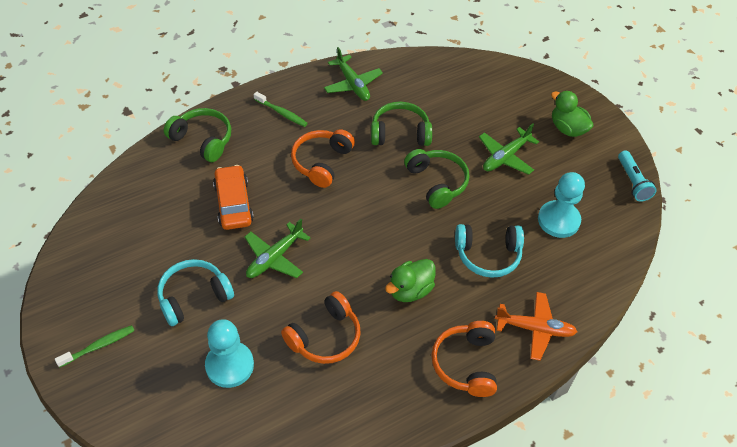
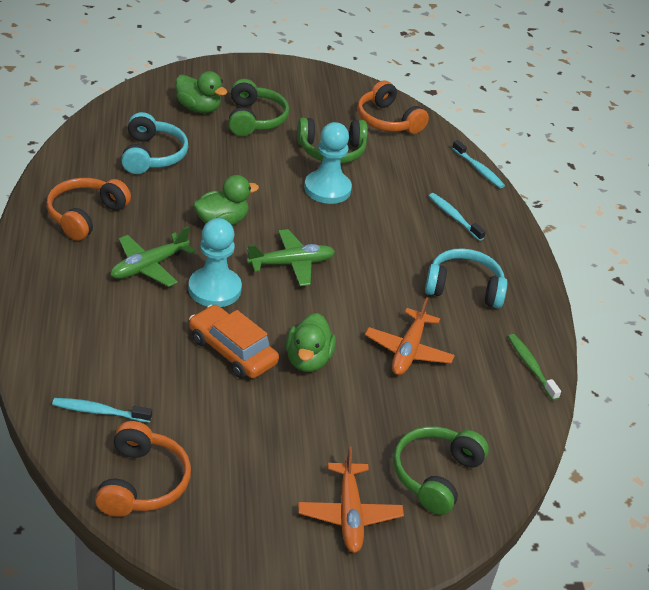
green duck: [385,259,436,302] [551,91,594,137] = 2 -> [176,71,227,113] [193,175,259,226] [286,313,336,372] = 3
green plane: [244,219,310,278] [324,47,383,101] [479,123,539,175] = 3 -> [111,226,196,287] [247,229,335,286] = 2
green toothbrush: [55,325,135,368] [254,92,308,127] = 2 -> [508,334,561,401] = 1
orange plane: [495,292,577,361] = 1 -> [298,446,404,553] [365,297,455,375] = 2
turquoise flashlight: [618,150,657,202] = 1 -> none = 0
turquoise toothbrush: none = 0 -> [52,398,152,423] [429,193,486,241] [452,140,505,188] = 3

